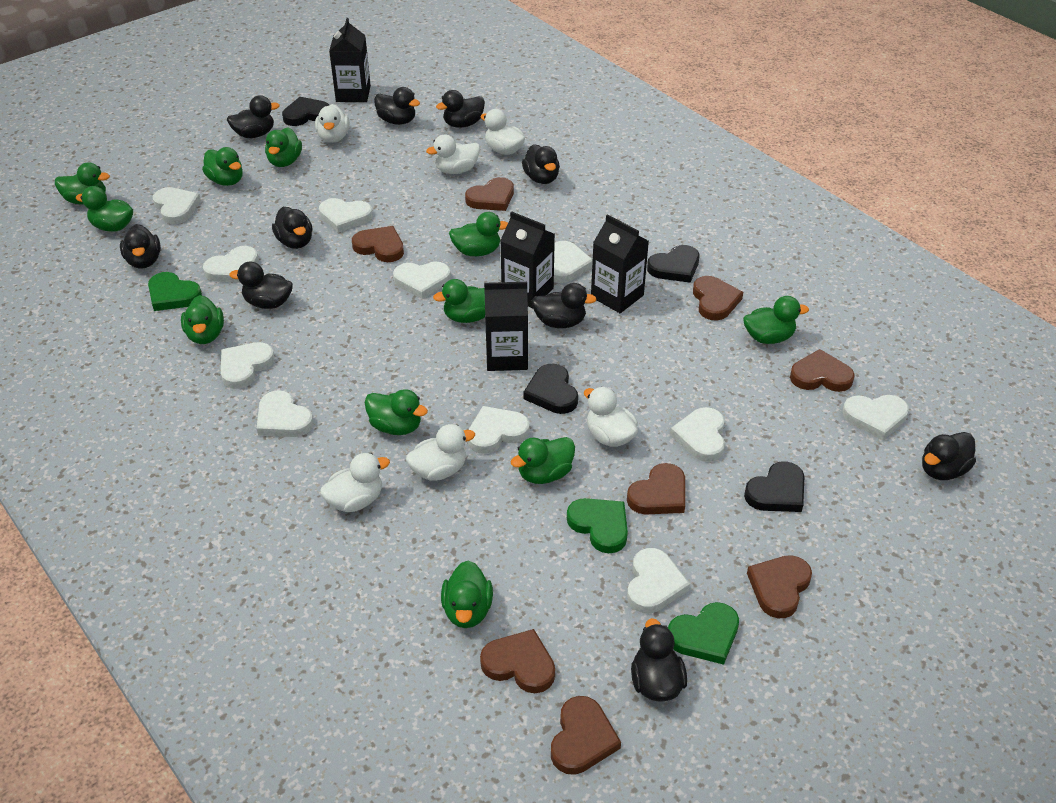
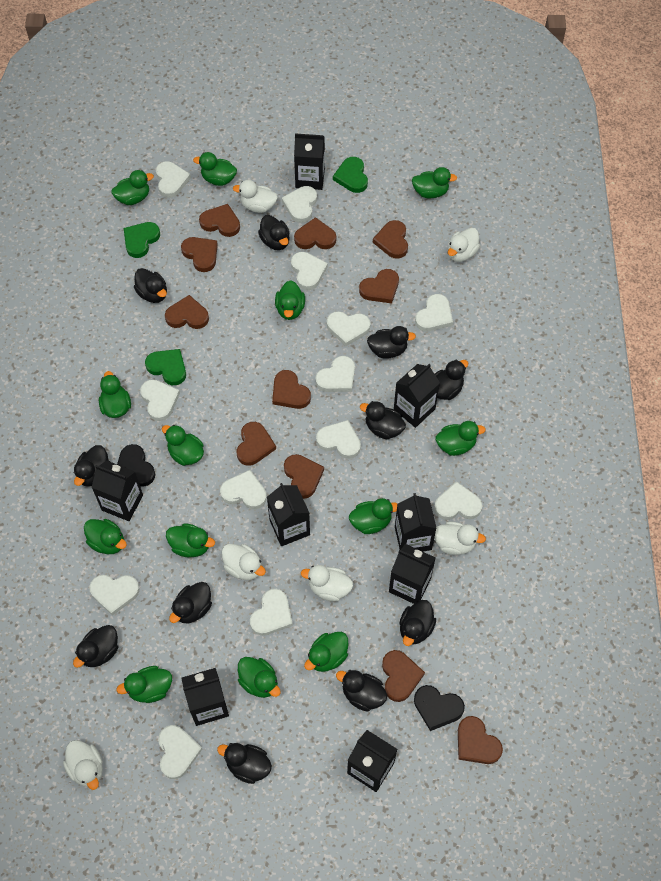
black carton: [329,18,371,102] [484,282,528,371] [500,211,555,308] [591,214,649,313] = 4 -> [91,460,143,521] [181,668,229,726] [267,483,310,546] [294,133,325,190] [347,730,398,792] [389,544,436,604] [394,364,440,428] [395,493,436,552] = 8
black duck: [120,224,161,269] [227,95,280,138] [229,262,293,309] [272,207,313,249] [374,87,420,125] [436,90,485,128] [522,144,560,184] [532,283,597,328] [631,618,687,701] [922,432,976,480] = 10 -> [73,625,118,668] [74,445,110,487] [134,268,167,303] [169,582,212,623] [217,743,272,784] [258,215,290,250] [336,670,387,712] [360,401,406,440] [367,326,416,359] [399,600,436,646] [435,360,468,400] = 11
black heart: [282,97,329,126] [523,364,578,414] [647,245,699,283] [744,461,805,512] = 4 -> [117,444,155,487] [414,685,465,731] = 2
brown heart: [352,226,404,262] [465,177,514,211] [480,629,555,693] [551,696,621,775] [627,463,685,514] [693,276,743,321] [747,555,812,618] [790,349,855,392] = 8 -> [165,295,209,329] [181,237,218,272] [199,204,240,237] [237,422,276,466] [272,370,311,409] [284,454,324,499] [294,217,336,249] [359,269,399,303] [373,220,408,259] [382,650,425,702] [458,716,503,764] = 11
green duck: [55,162,110,205] [76,186,133,232] [181,295,224,344] [202,147,243,186] [265,127,302,167] [365,389,428,435] [433,279,485,323] [441,561,493,628] [449,212,508,256] [511,437,575,484] [743,296,809,344] = 11 -> [84,519,127,554] [99,371,131,418] [111,170,154,205] [116,666,172,703] [162,425,204,466] [166,523,215,557] [193,152,237,186] [238,657,281,698] [275,280,305,320] [304,632,349,672] [349,498,398,534] [412,167,457,198] [436,421,486,456] = 13
white heart: [153,187,201,224] [203,246,259,283] [221,342,275,389] [257,390,313,437] [319,198,373,233] [393,262,451,299] [467,406,530,454] [554,241,593,283] [627,548,690,613] [670,407,725,462] [842,395,909,440] = 11 -> [89,575,140,616] [140,379,180,421] [156,161,191,198] [158,725,202,779] [220,470,267,509] [250,589,293,636] [282,186,317,223] [291,252,328,290] [315,356,355,392] [316,420,361,459] [327,311,370,346] [415,294,453,331] [434,481,482,520] = 13

